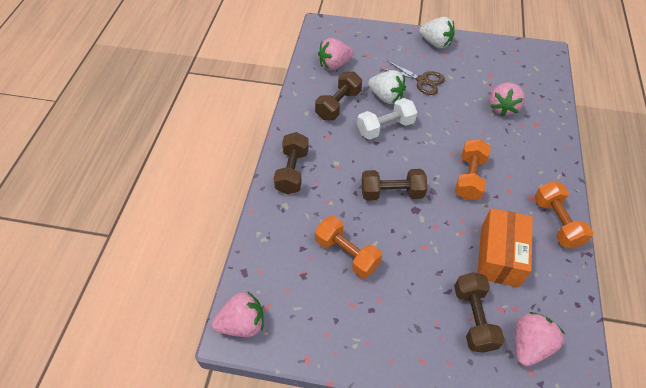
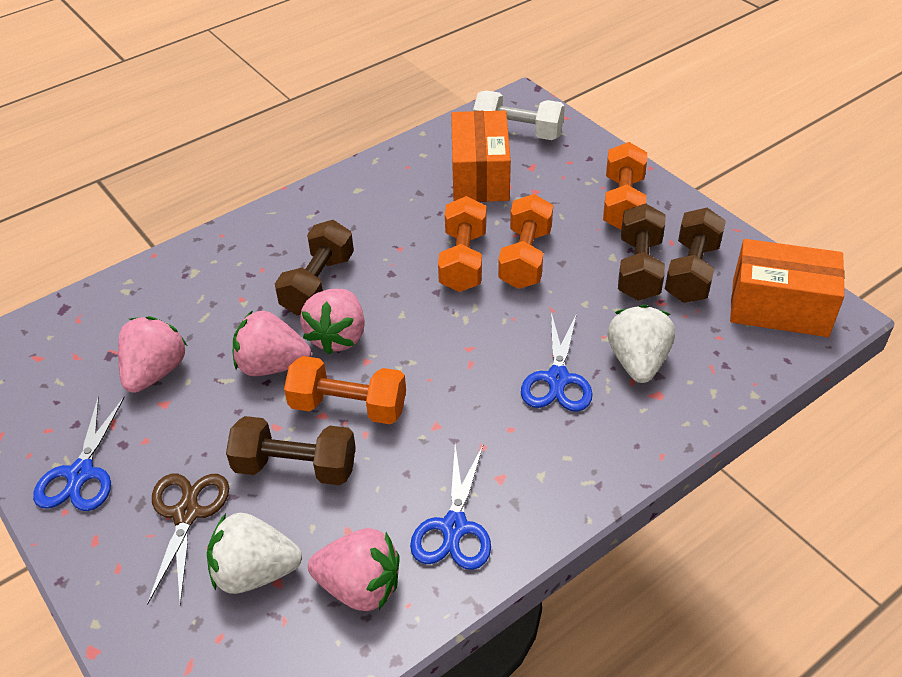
blue scissors: none = 0 -> [33,396,125,511] [410,444,491,570] [521,312,593,412] = 3
orange box: [477,208,533,288] = 1 -> [451,111,511,202] [730,239,845,337] = 2
orange dumbbell: [315,216,382,278] [455,139,491,200] [534,181,593,248] = 3 -> [284,356,406,424] [438,196,486,292] [498,194,553,289] [603,142,647,230] = 4

